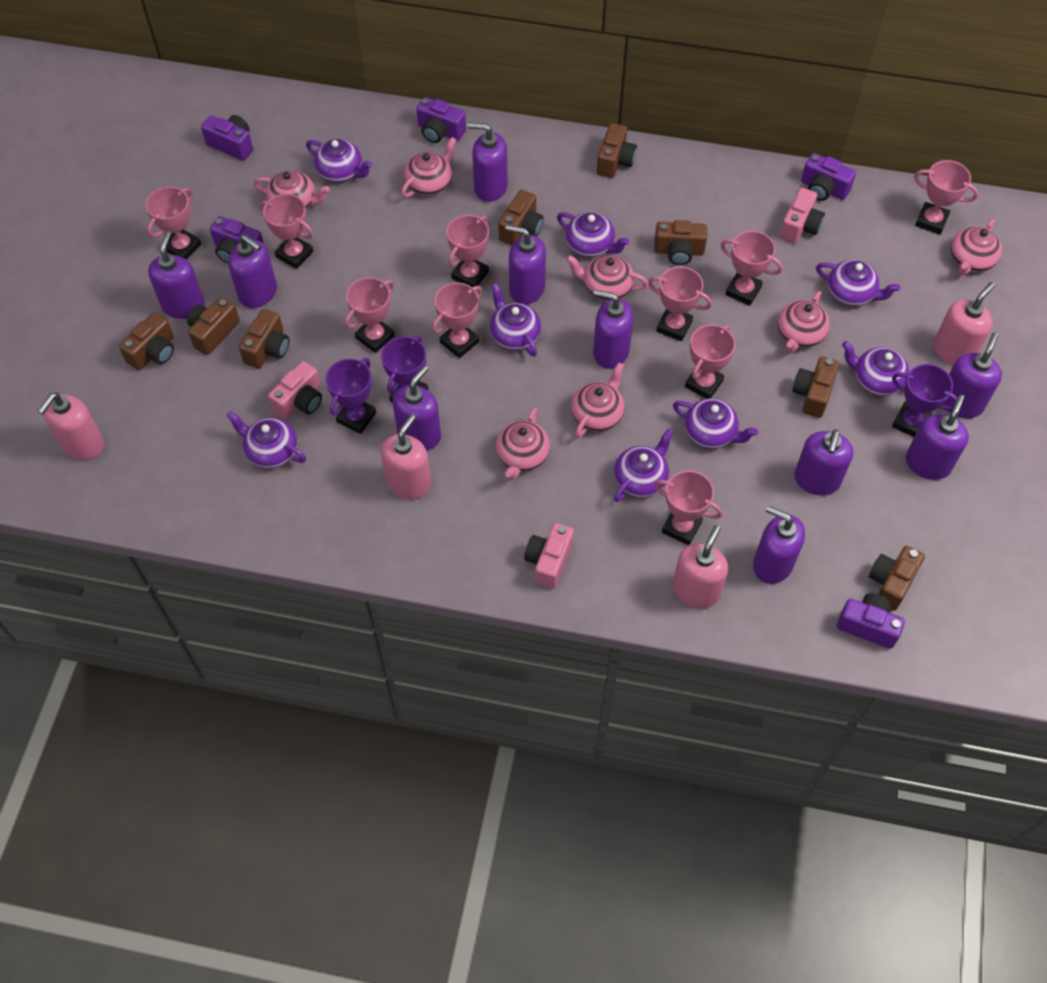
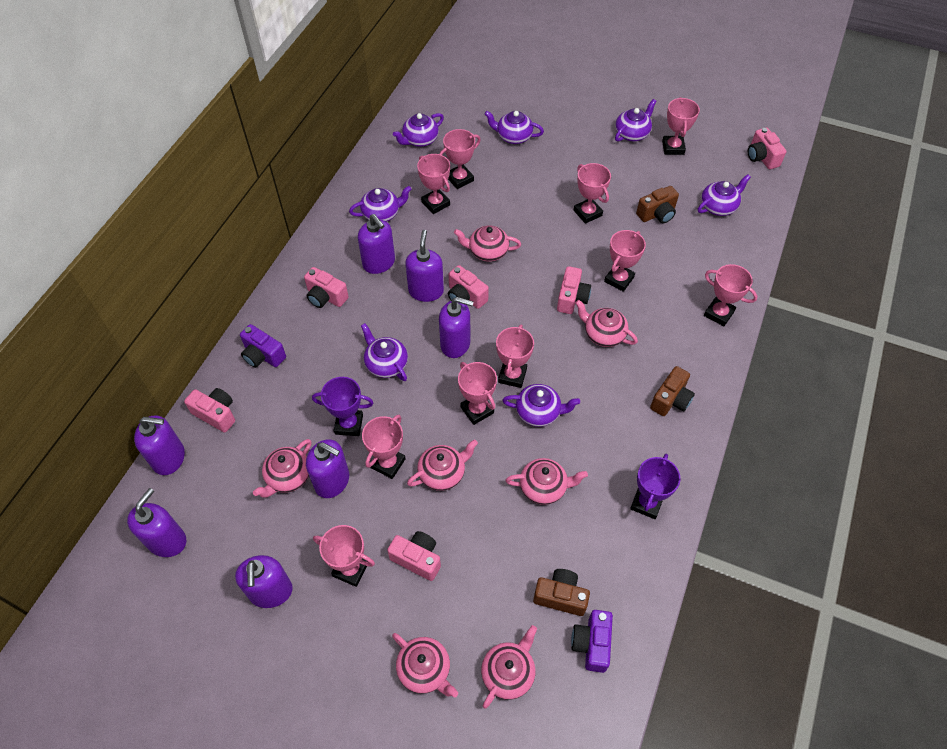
brown camera: [119,312,174,370] [187,297,240,355] [239,309,289,369] [498,190,544,245] [597,123,637,178] [654,220,707,265] [792,357,839,418] [869,546,925,611] = 8 -> [533,569,590,616] [636,186,679,223] [650,366,695,416] = 3
pink camera: [268,361,322,420] [524,523,574,589] [779,188,825,244] = 3 -> [184,388,235,433] [304,267,349,308] [387,531,441,581] [448,265,489,309] [557,266,591,314] [748,128,787,169] = 6
pink soap dispenser: [38,392,104,460] [381,414,431,499] [672,525,728,609] [933,282,995,366] = 4 -> none = 0
purple camera: [201,115,253,161] [210,216,264,263] [416,97,466,143] [801,153,856,201] [837,593,905,649] = 5 -> [240,324,286,368] [571,610,613,673] = 2
purple soap dispenser: [148,231,205,319] [228,235,277,308] [392,366,441,450] [468,123,508,202] [505,225,546,305] [593,290,634,369] [753,506,805,584] [794,429,853,495] [906,395,969,480] [943,333,1002,418] = 10 -> [127,488,186,557] [134,415,185,475] [235,555,293,608] [306,439,349,498] [358,214,395,274] [405,230,444,302] [439,297,473,358] = 7
purple teapot: [226,411,306,468] [306,139,372,182] [490,283,541,357] [557,212,629,257] [614,429,673,502] [673,398,758,448] [816,260,900,306] [842,341,910,396] = 8 -> [349,186,412,222] [361,323,408,381] [393,113,444,147] [485,111,544,144] [502,384,580,427] [615,99,657,142] [698,174,751,216] = 7
purple trophy: [326,358,376,434] [381,335,428,402] [892,364,957,437] = 3 -> [312,377,374,436] [630,454,680,519] = 2

